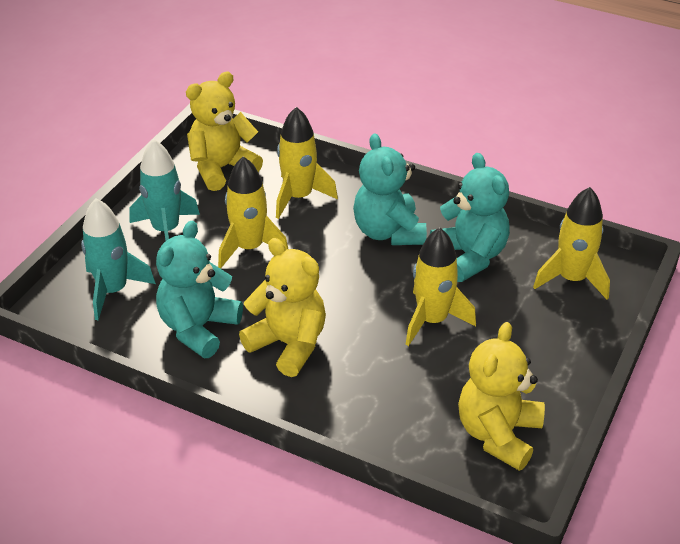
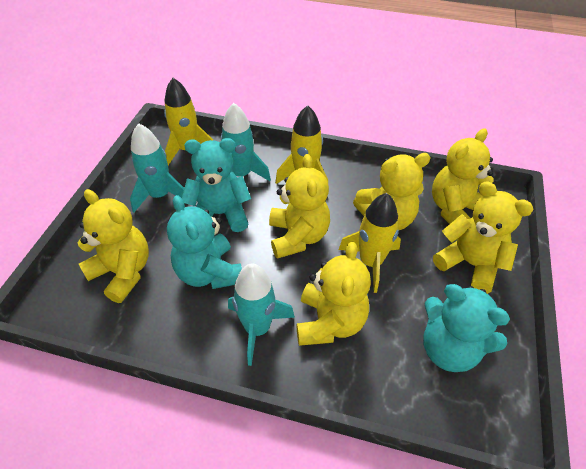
turquoise rocket: [81,198,156,320] [129,139,200,241] = 2 -> [130,123,184,212] [221,103,271,181] [228,263,295,366] = 3
yellow rocket: [218,156,288,269] [276,107,338,219] [405,228,476,346] [533,187,610,299] = 4 -> [164,78,213,165] [275,105,328,184] [338,193,401,293] = 3
yellow teddy bear: [186,72,263,191] [239,238,326,377] [458,322,545,471] = 3 -> [77,189,149,303] [269,154,330,259] [297,242,371,346] [353,153,430,230] [432,129,494,224] [433,181,534,294] = 6

